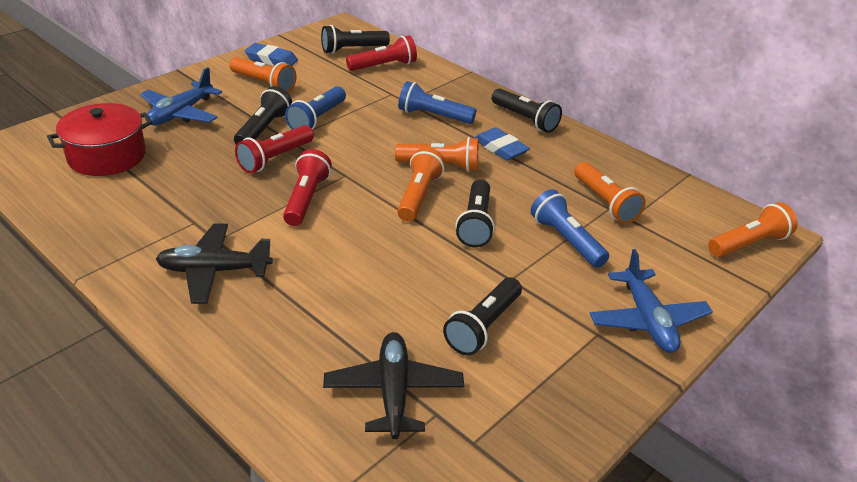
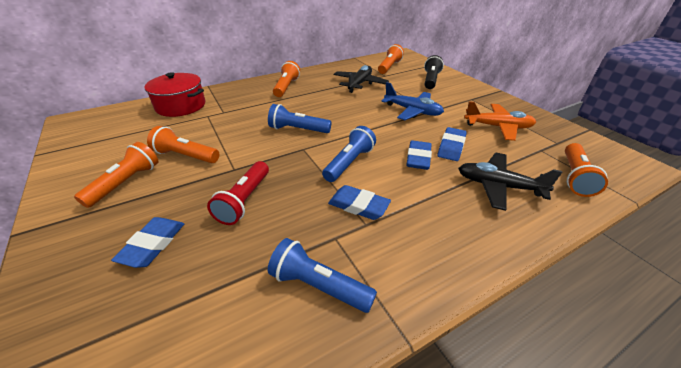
black flashlight: [234,86,292,144] [321,25,390,54] [443,277,522,355] [455,179,495,248] [492,89,562,133] = 5 -> [424,55,444,89] = 1
blue eraser: [245,43,298,66] [474,127,530,160] = 2 -> [111,217,184,268] [328,185,391,220] [406,140,432,170] [438,127,467,161] = 4
blue plane: [140,67,222,125] [590,249,713,353] = 2 -> [381,82,444,120] = 1
orange plane: none = 0 -> [464,101,536,141] = 1
red flashlight: [235,125,314,173] [283,149,332,226] [346,35,417,71] = 3 -> [207,161,269,225] = 1

